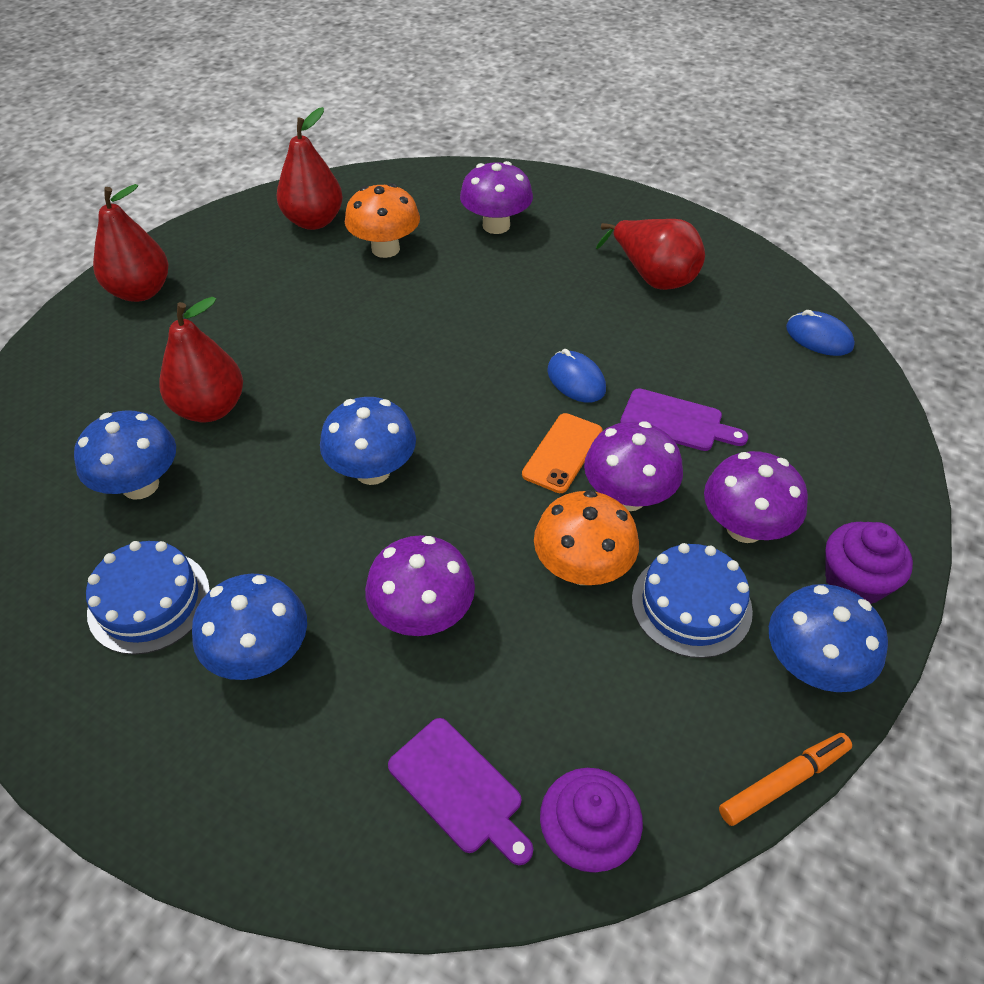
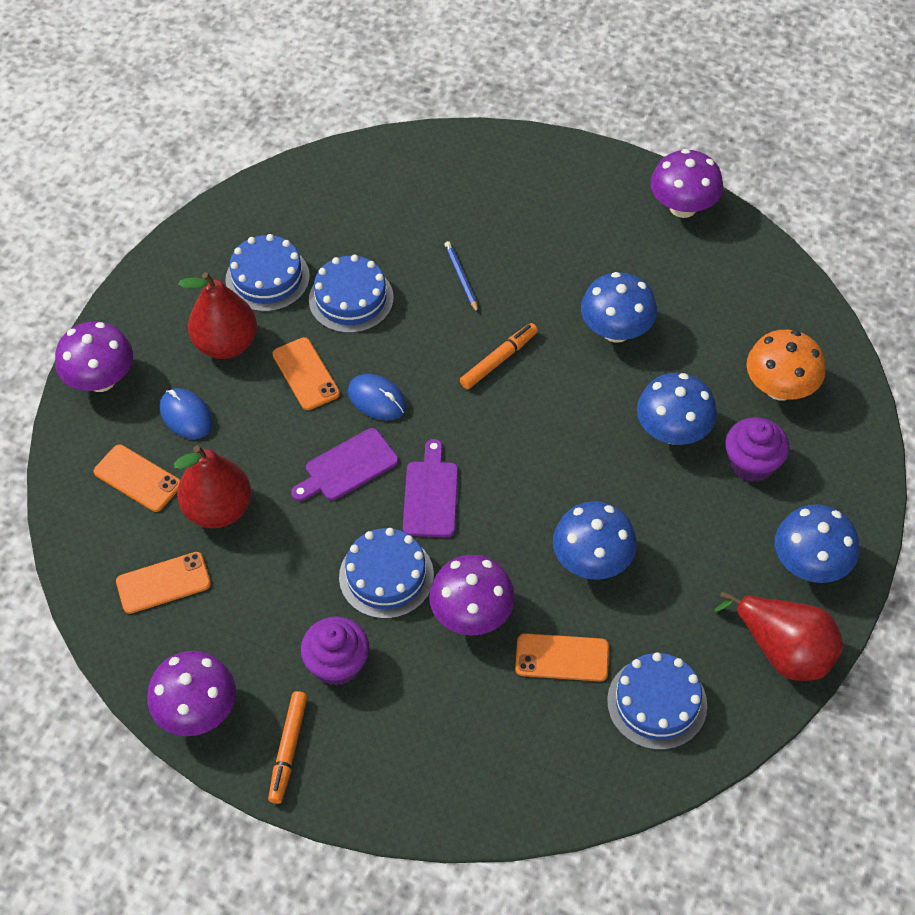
blue cake: [86,541,210,655] [632,543,753,658] = 2 -> [225,234,310,312] [309,255,394,333] [339,528,434,619] [607,653,707,750] = 4
blue pencil: none = 0 -> [445,241,478,313] = 1
orange marker: [719,733,852,826] = 1 -> [268,691,308,804] [460,323,538,389] = 2
orange mushroom: [345,183,420,258] [534,490,639,585] = 2 -> [746,330,826,401] = 1
orange phone: [522,413,603,493] = 1 -> [93,445,180,512] [116,552,211,614] [272,337,340,410] [515,633,609,682] = 4
red pear: [93,184,169,302] [159,297,243,422] [277,107,343,230] [596,219,705,290] = 4 -> [174,445,251,528] [178,272,257,359] [714,591,843,681] = 3

